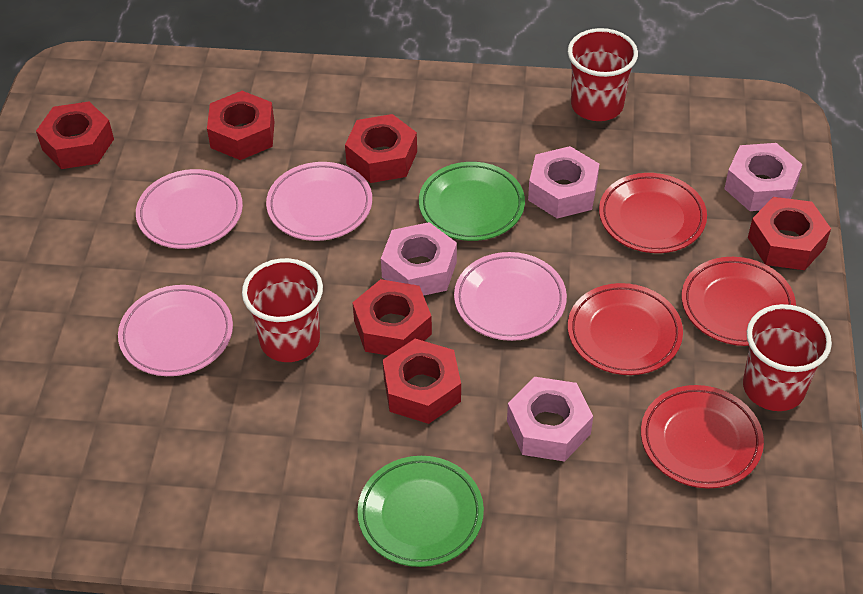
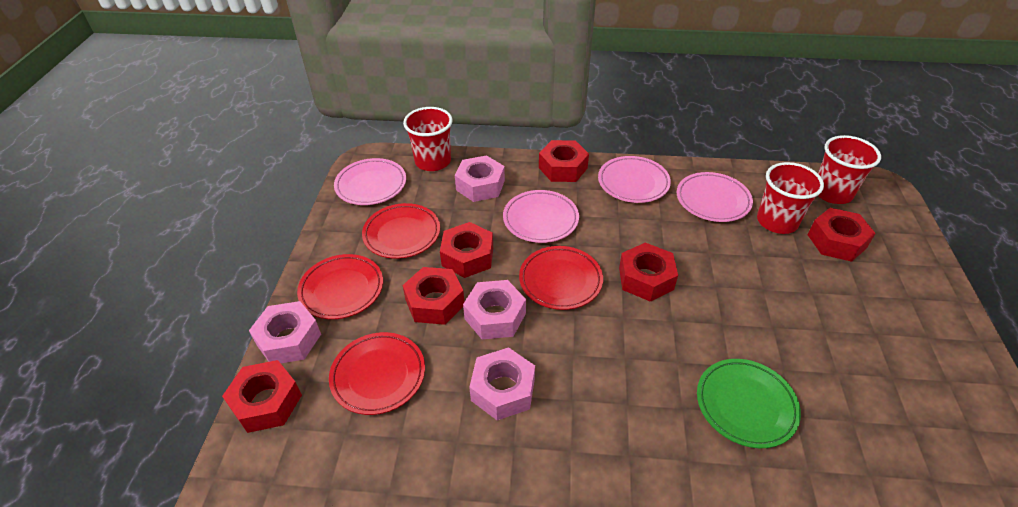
green plate: [357,456,484,567] [419,162,525,241] = 2 -> [697,359,801,448] = 1

